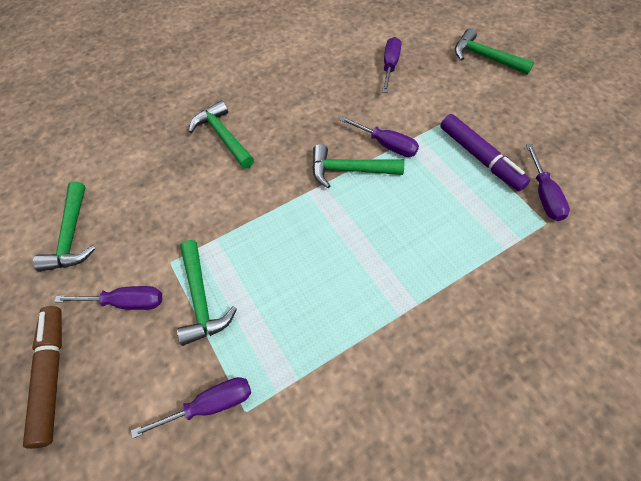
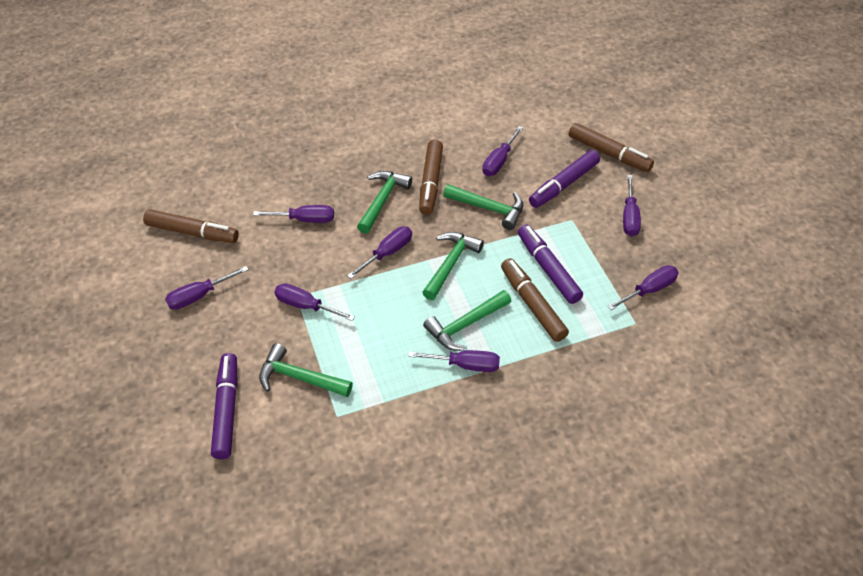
brown marker: [23,306,62,449] = 1 -> [143,209,239,243] [419,140,443,215] [501,258,569,342] [569,123,654,172] = 4
purple marker: [440,114,530,191] = 1 -> [211,353,237,459] [518,225,583,304] [529,150,600,208] = 3
purple screwdriver: [54,286,162,310] [131,377,251,439] [339,116,419,157] [382,37,401,93] [526,144,570,221] = 5 -> [165,266,248,310] [253,205,334,223] [274,283,355,321] [347,226,412,279] [408,350,500,372] [482,126,523,176] [607,265,679,310] [623,175,641,237] = 8

